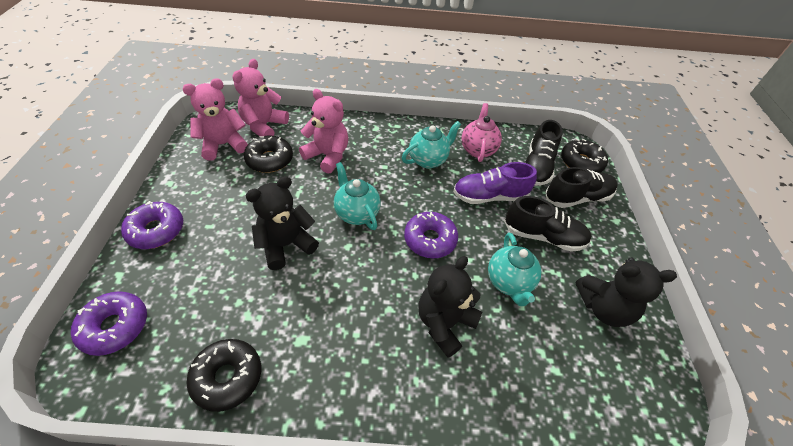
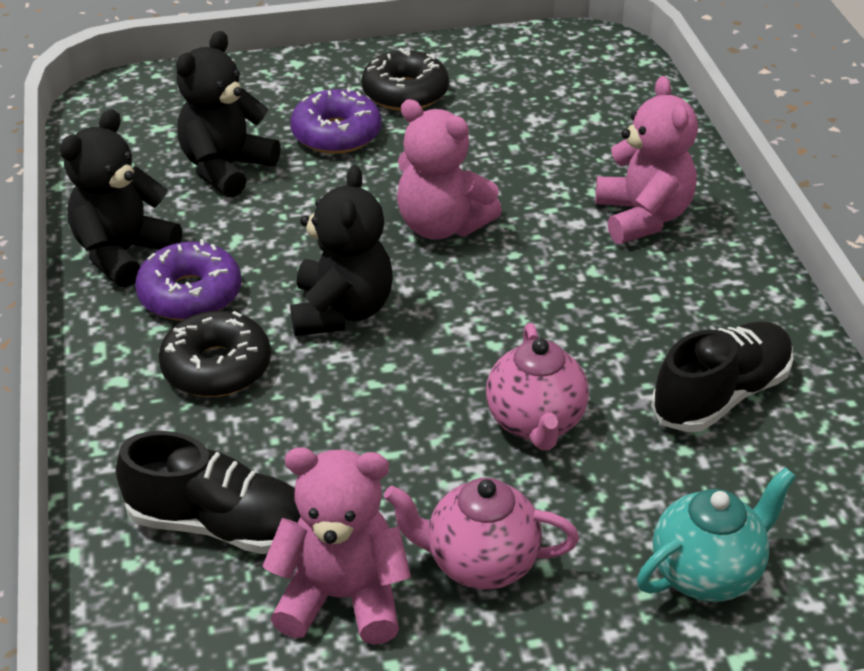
black donut: [186,339,261,412] [244,136,293,173] [561,139,608,173] = 3 -> [159,311,271,397] [361,48,449,111] = 2
black shoe: [504,196,591,252] [525,120,562,186] [546,167,618,208] = 3 -> [116,431,301,554] [651,321,794,432] = 2
pink teapot: [461,103,502,162] = 1 -> [384,478,579,589] [486,323,589,450] = 2
purple donut: [71,291,147,356] [121,201,183,249] [404,212,458,258] = 3 -> [135,239,241,321] [290,87,381,154] = 2
purple shoe: [453,162,537,204] = 1 -> none = 0
turquoise teapot: [334,162,381,230] [402,121,461,168] [488,233,542,306] = 3 -> [637,467,796,602] = 1

